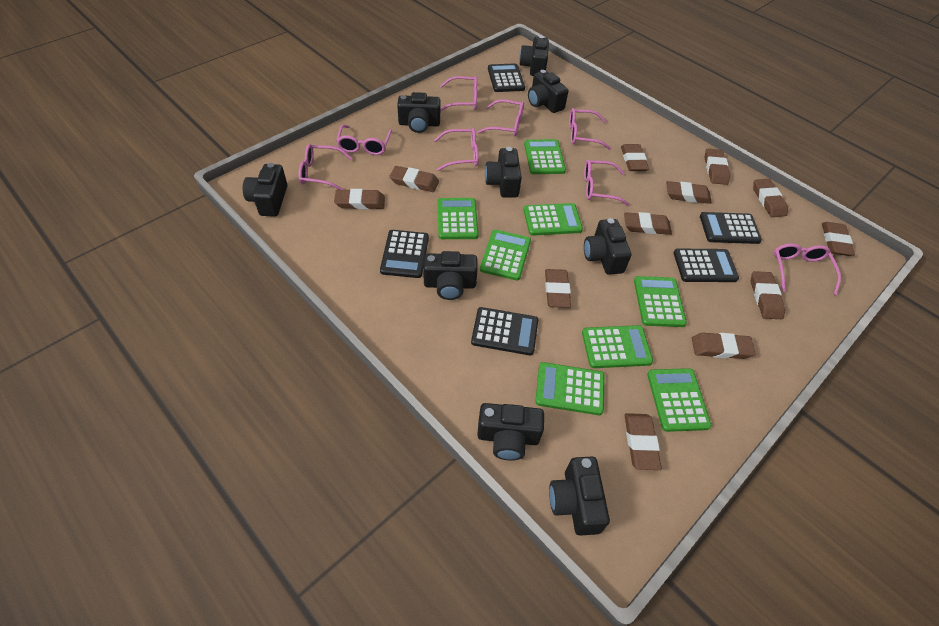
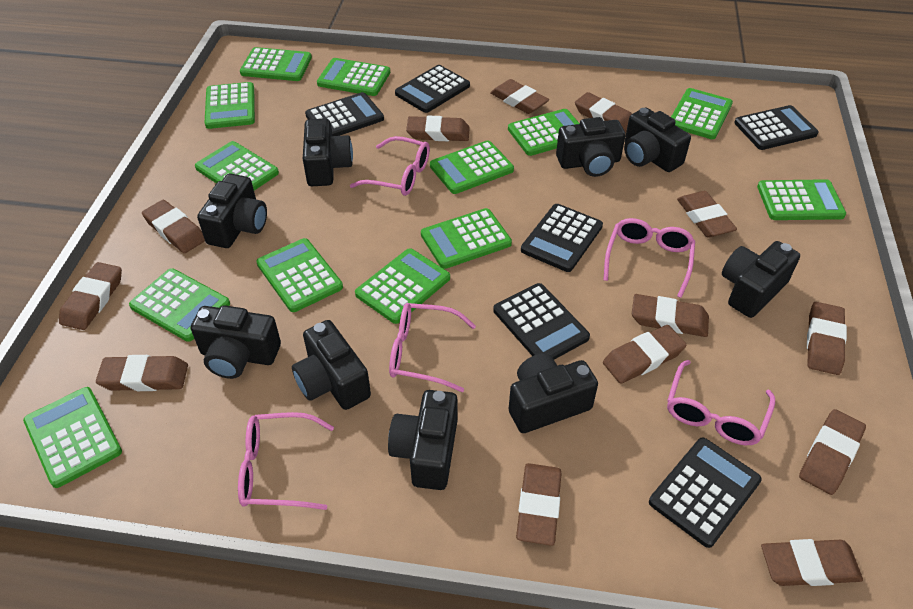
black calculator: [380,230,429,278] [471,307,538,355] [488,63,525,92] [674,249,739,282] [700,212,762,244] = 5 -> [305,92,384,136] [395,65,470,113] [493,283,590,360] [521,204,603,272] [649,438,762,548] [734,105,818,150] = 6
brown eraser: [334,189,385,210] [389,166,439,192] [545,269,571,308] [621,144,649,171] [624,212,672,235] [624,413,662,470] [666,181,712,204] [692,333,756,359] [705,149,730,185] [751,271,785,319] [753,179,788,217] [822,222,855,256] = 12 -> [59,262,122,330] [96,355,188,391] [142,200,205,253] [406,116,470,141] [490,79,549,114] [516,463,562,546] [575,92,632,133] [603,325,687,384] [632,294,709,337] [677,191,737,237] [761,539,863,586] [799,409,866,495] [807,302,847,375] = 13
green calculator: [438,198,478,239] [480,230,531,281] [524,139,566,174] [524,203,583,236] [535,362,605,415] [582,325,653,368] [634,276,687,327] [647,368,712,432] = 8 -> [23,387,122,488] [129,268,230,342] [195,141,279,190] [204,82,255,129] [240,47,312,81] [256,238,343,312] [317,58,390,96] [355,248,450,324] [421,208,512,269] [430,140,514,194] [508,109,580,156] [671,88,733,139] [757,179,846,220] = 13
pink glasses: [299,144,353,190] [336,125,392,155] [434,128,479,171] [440,76,477,111] [477,99,524,137] [569,108,611,150] [584,160,630,206] [774,243,841,295] = 8 -> [238,412,334,510] [350,136,430,196] [389,303,476,392] [604,218,695,298] [667,360,775,445] = 5

